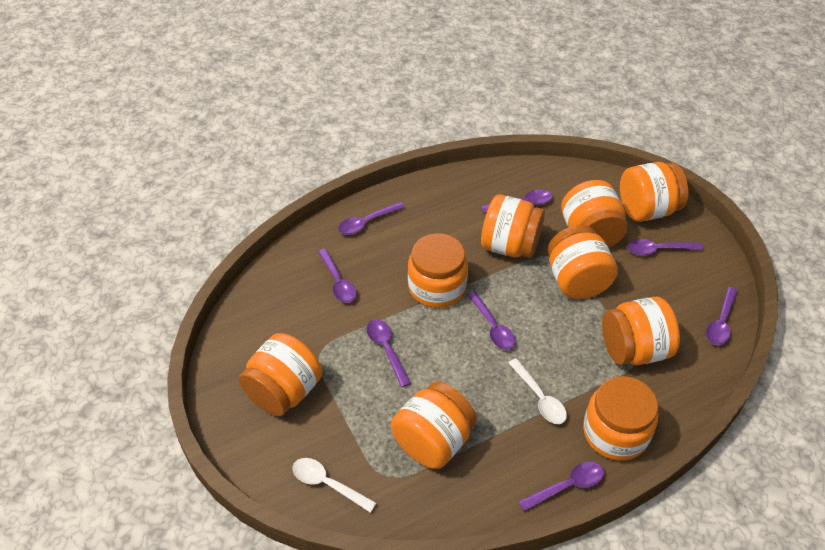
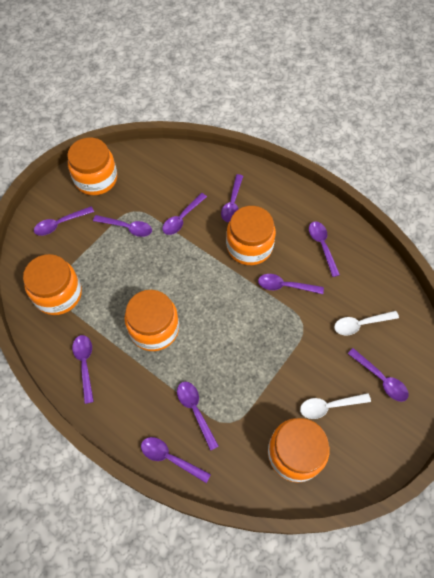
orange jar: [239,333,322,416] [391,382,476,469] [408,233,468,308] [481,194,545,258] [548,225,618,299] [561,180,628,248] [583,376,658,461] [602,297,680,365] [620,162,688,222] = 9 -> [23,254,82,315] [67,138,117,195] [125,290,179,351] [226,206,276,265] [268,418,329,483] = 5
purple spoon: [318,248,357,303] [338,202,405,235] [367,319,411,387] [467,291,516,350] [481,190,553,213] [518,462,604,512] [628,239,703,256] [706,287,738,345] = 8 -> [34,206,94,236] [72,335,94,404] [93,215,152,237] [141,437,211,483] [163,193,207,235] [177,382,219,451] [221,174,243,222] [258,274,324,294] [309,222,340,277] [348,348,409,402] = 10

